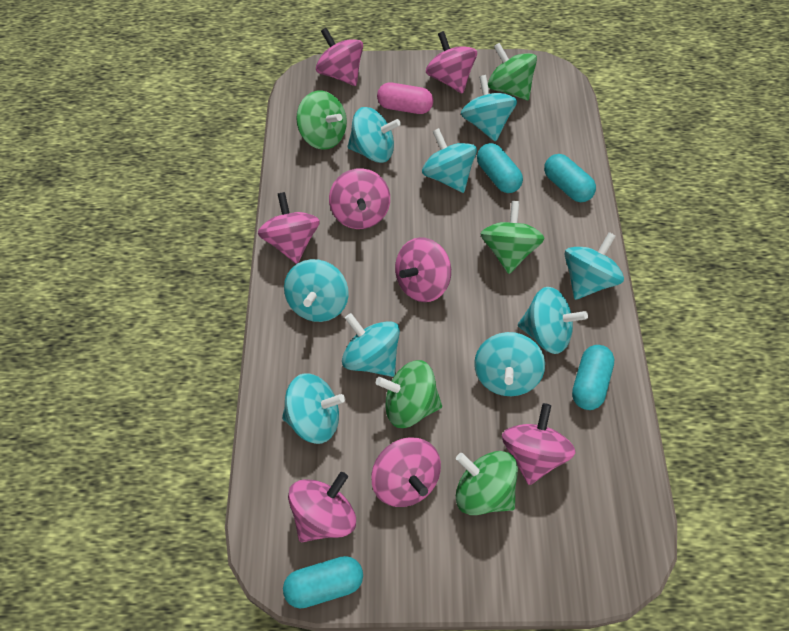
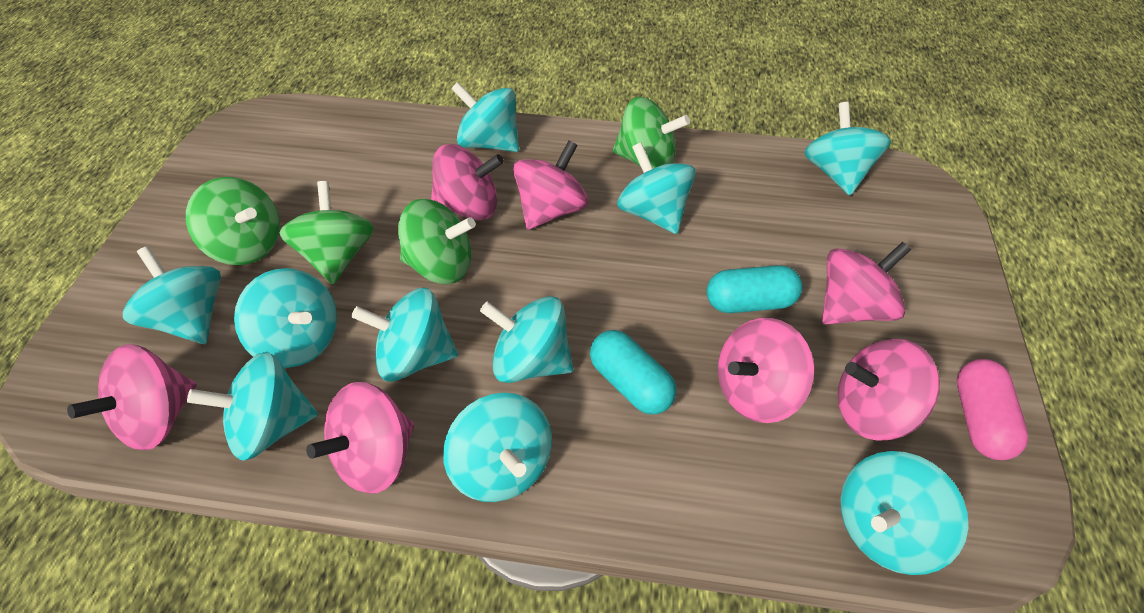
green spinning top: [296,91,347,150] [376,360,442,428] [456,451,518,515] [481,201,545,274] [488,43,537,100] = 5 -> [186,177,280,265] [279,181,374,284] [398,199,476,284] [613,97,690,169] = 4
pink spinning top: [258,192,320,264] [288,472,356,542] [316,28,363,86] [329,168,390,229] [371,437,441,507] [395,237,451,302] [426,31,477,94] [502,403,575,485] = 8 -> [67,344,197,450] [306,382,414,494] [431,144,504,221] [513,140,589,230] [718,318,815,423] [822,242,911,325] [837,339,940,441] = 7
turquoise capsule: [283,556,363,609] [477,143,523,193] [544,154,596,202] [572,345,614,410] = 4 -> [590,330,676,414] [707,265,803,313] = 2
turquoise spinning top: [282,373,345,444] [284,259,349,322] [342,313,400,377] [347,107,401,163] [422,128,477,193] [461,75,517,142] [474,332,545,396] [518,287,588,354] [564,232,624,300] = 9 -> [123,246,221,344] [187,352,318,461] [234,268,337,368] [351,288,458,381] [443,393,552,502] [451,82,519,152] [480,296,573,383] [617,143,696,234] [805,102,891,195] [840,451,968,575] = 10

